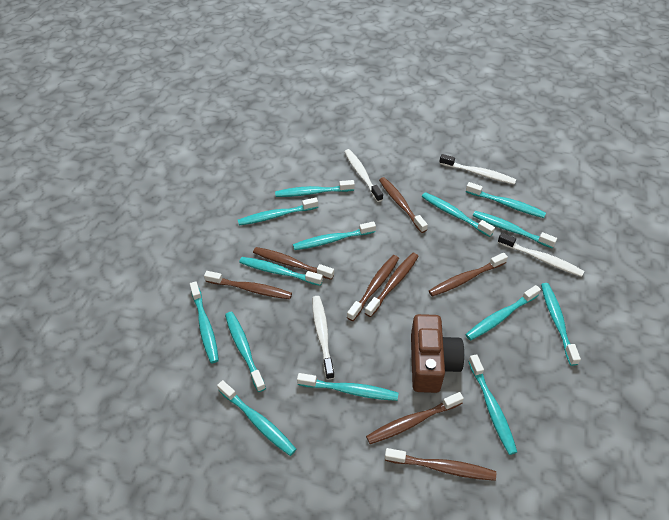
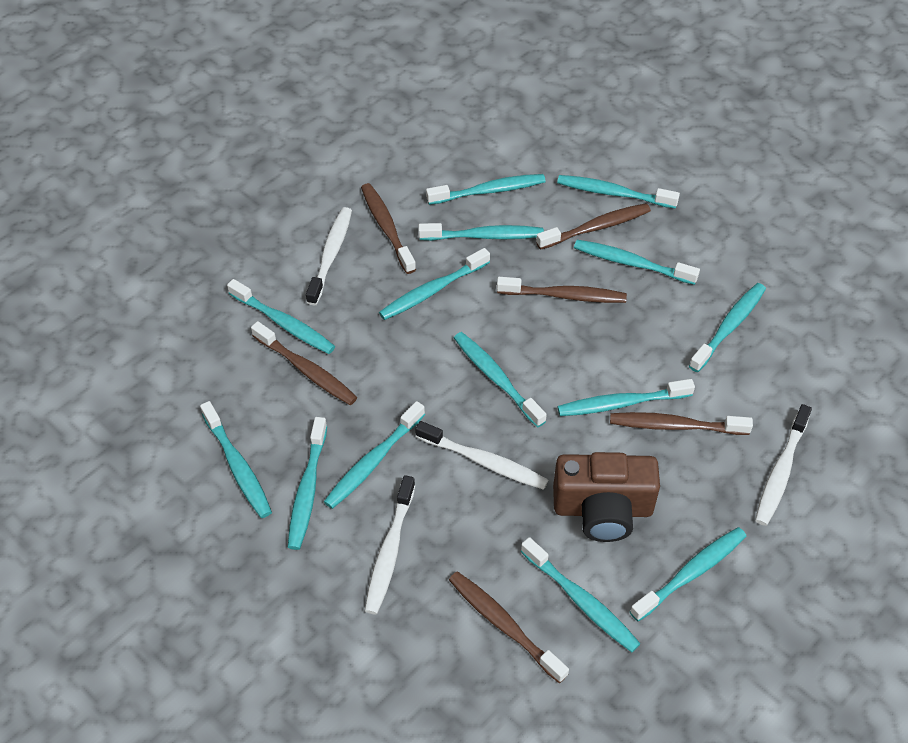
brown toothbrush: [204,271,292,299] [253,247,334,280] [347,255,399,321] [365,253,419,317] [366,392,464,444] [379,177,428,233] [385,448,496,481] [429,253,508,297] = 8 -> [251,321,358,405] [361,183,416,274] [449,571,569,683] [497,277,627,303] [536,203,651,250] [610,412,753,435] = 6

